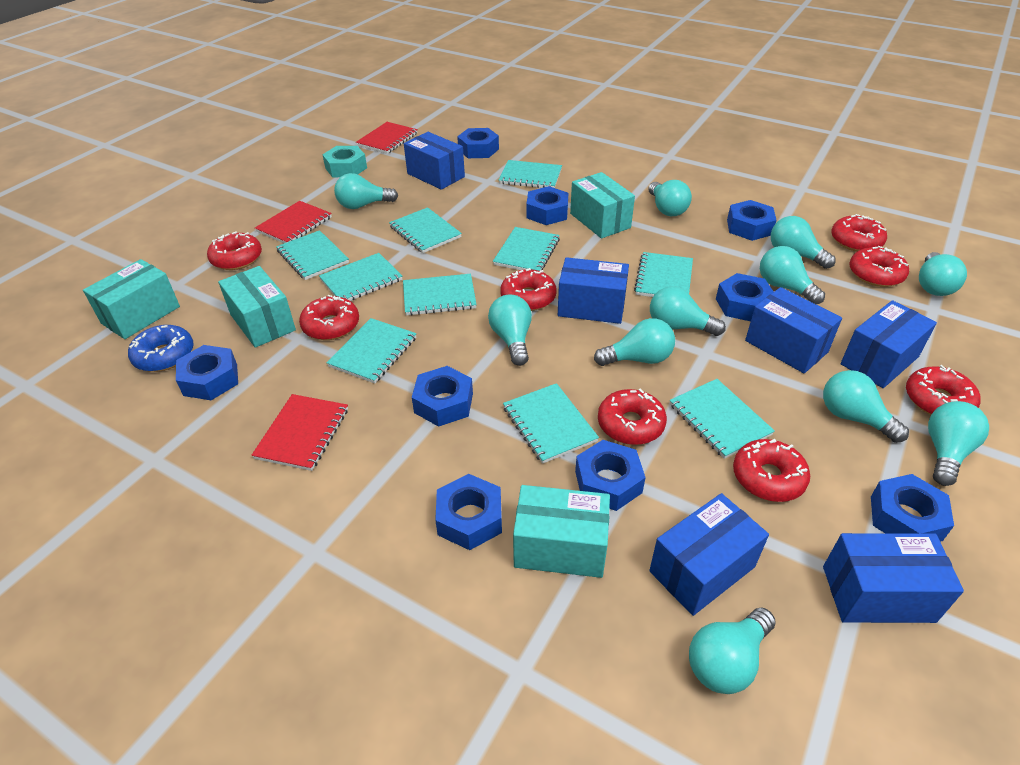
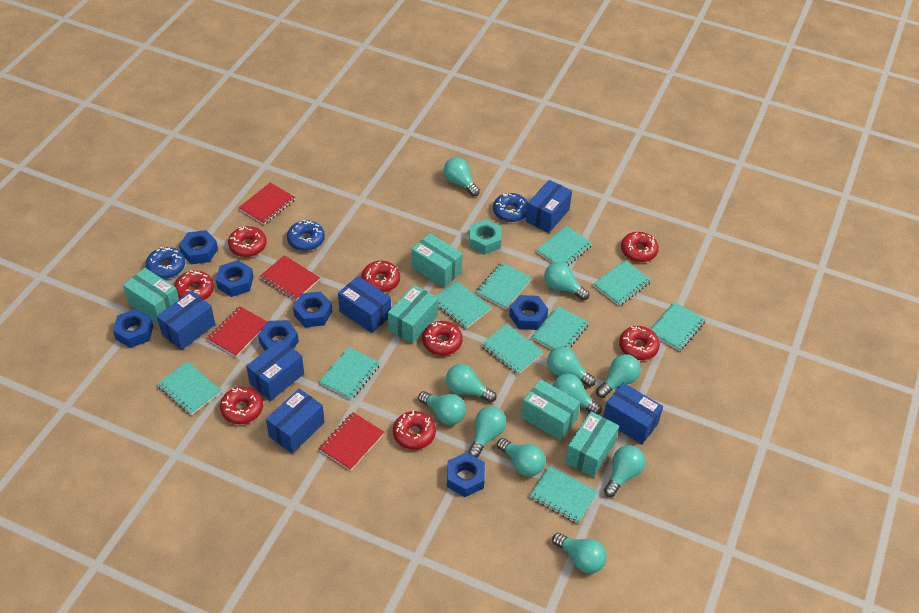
blue donut: [128,325,194,372] = 1 -> [146,247,185,279] [287,220,325,251] [493,193,528,222] = 3
blue nut: [176,345,238,400] [412,366,473,427] [435,474,502,550] [457,128,499,158] [526,186,568,225] [575,440,646,511] [716,273,774,321] [727,200,777,241] [871,474,954,542] = 9 -> [113,309,153,348] [179,230,218,264] [216,260,253,297] [258,320,299,351] [293,291,332,328] [447,452,485,497] [509,295,548,330] = 7
red notebook: [252,394,348,471] [255,201,332,243] [356,122,418,154] = 3 -> [207,306,267,357] [239,182,295,225] [260,255,320,301] [319,412,384,471] = 4
turquoise box: [83,259,180,339] [218,266,296,348] [513,485,610,578] [570,172,635,239] = 4 -> [123,268,179,324] [388,285,438,344] [411,233,463,288] [521,379,580,440] [565,411,619,477] = 5

